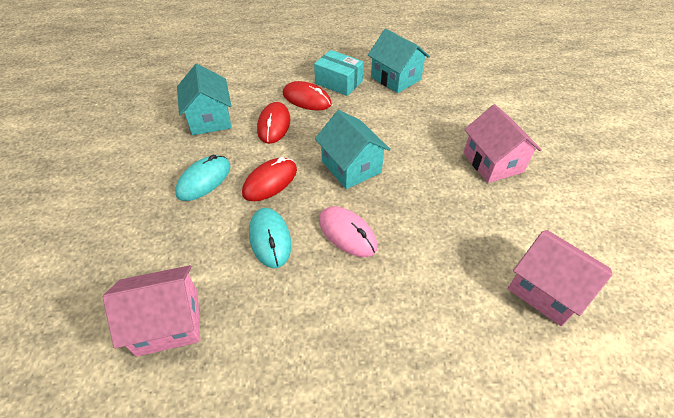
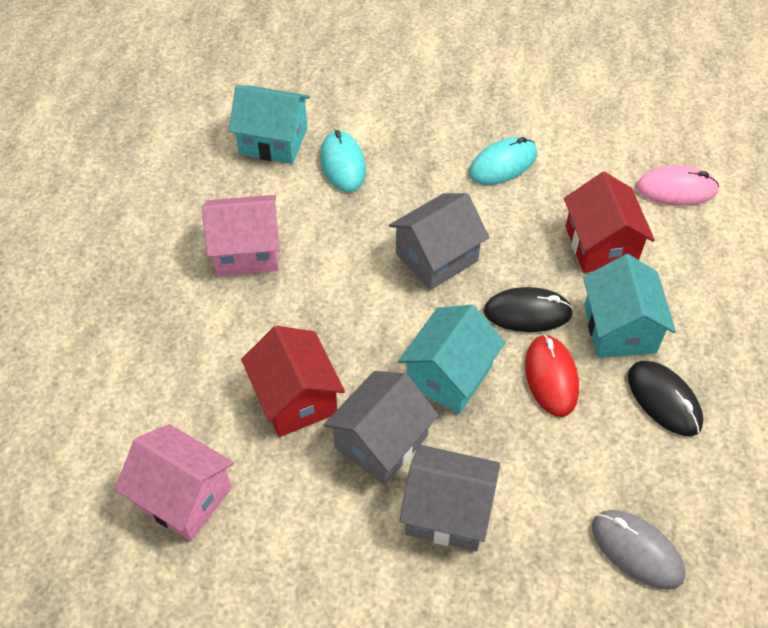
black mouse: none = 0 -> [483,287,573,332] [628,361,703,436] = 2
grey house: none = 0 -> [324,371,439,485] [389,193,489,290] [399,445,500,551] = 3
grey mouse: none = 0 -> [592,510,685,590] = 1
pink house: [103,265,200,357] [463,104,542,183] [508,230,613,326] = 3 -> [115,424,234,541] [202,195,280,276] = 2
red house: none = 0 -> [241,326,345,437] [564,172,655,273] = 2
red mouse: [242,157,297,201] [257,102,290,144] [283,81,332,111] = 3 -> [525,334,579,417] = 1
turquoise box: [314,50,364,96] = 1 -> none = 0

